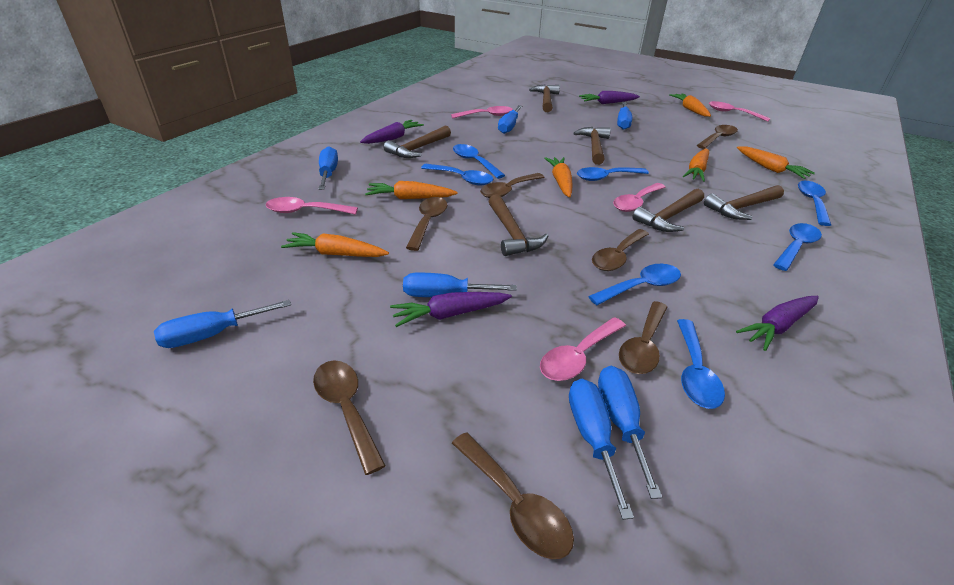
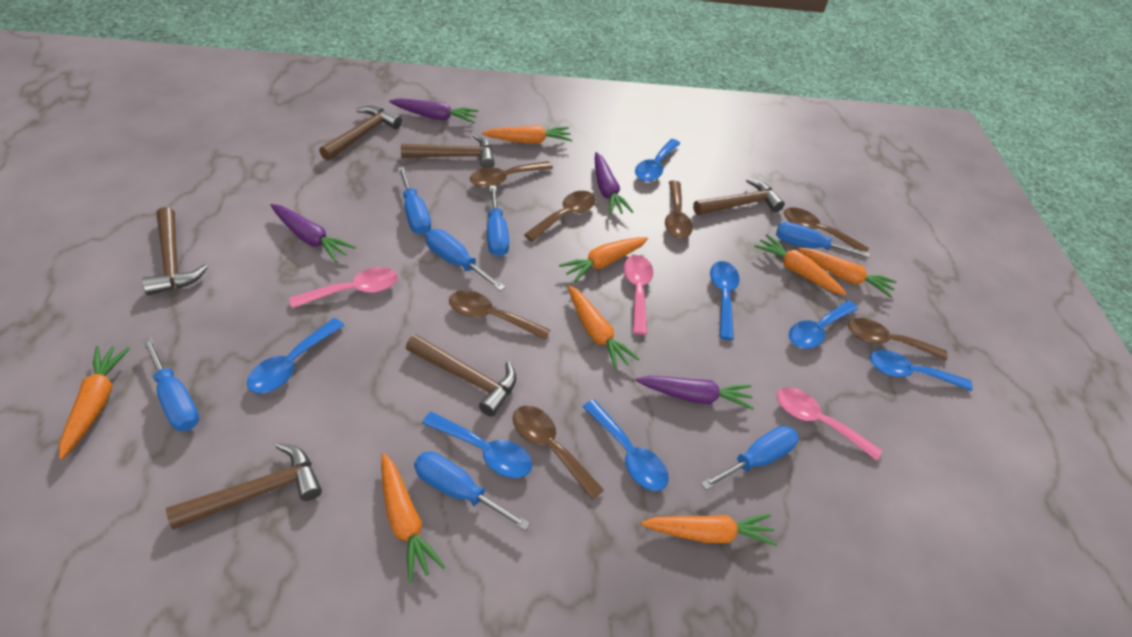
orange carrot: [281,232,389,257] [365,181,457,199] [544,157,573,197] [669,93,711,117] [683,148,709,182] [737,146,815,179] = 6 -> [59,346,130,460] [381,453,445,582] [482,125,572,144] [559,237,648,283] [568,285,639,370] [641,514,778,546] [754,234,846,295] [798,248,897,298] = 8
pink spoon: [266,197,358,215] [451,106,513,118] [540,317,626,381] [613,183,665,212] [709,101,770,122] = 5 -> [289,267,398,308] [623,255,653,335] [776,387,882,461] = 3

